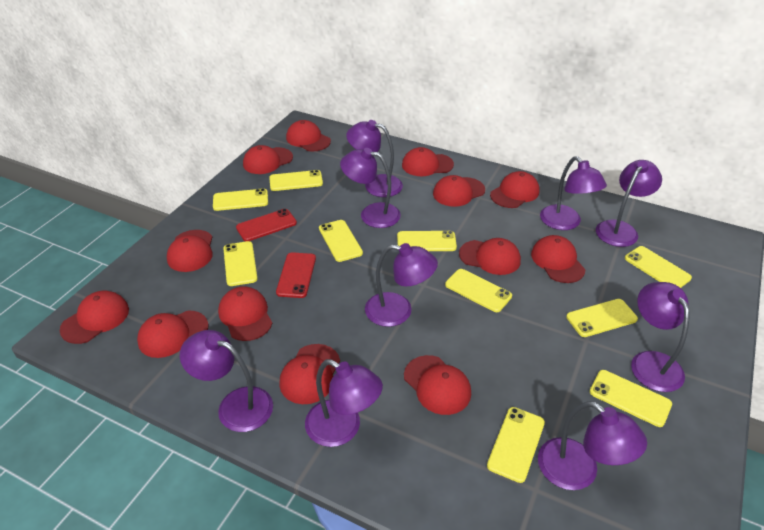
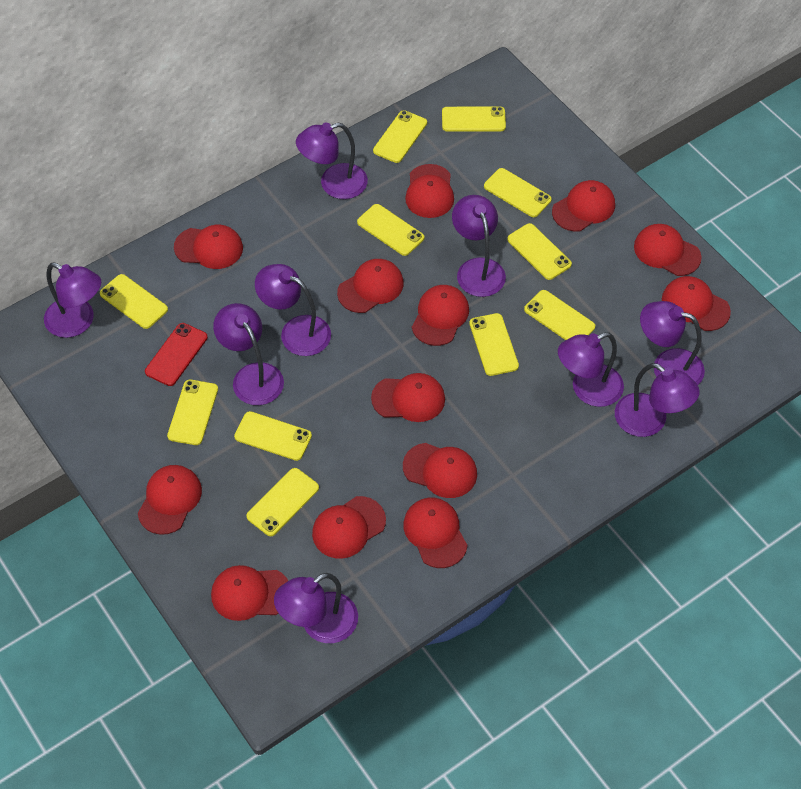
red phone: [236,209,297,241] [276,252,316,298] = 2 -> [145,323,208,386] = 1
yellow phone: [213,188,268,211] [223,241,258,286] [269,170,323,191] [319,220,363,262] [397,231,457,251] [445,269,512,312] [487,407,545,483] [566,299,638,337] [590,370,672,427] [625,246,692,288] = 10 -> [100,274,168,329] [167,380,218,445] [234,411,312,461] [246,468,319,536] [357,204,424,256] [373,110,427,163] [442,107,506,132] [469,313,519,376] [484,168,552,217] [507,223,572,280] [524,290,595,340] = 11

